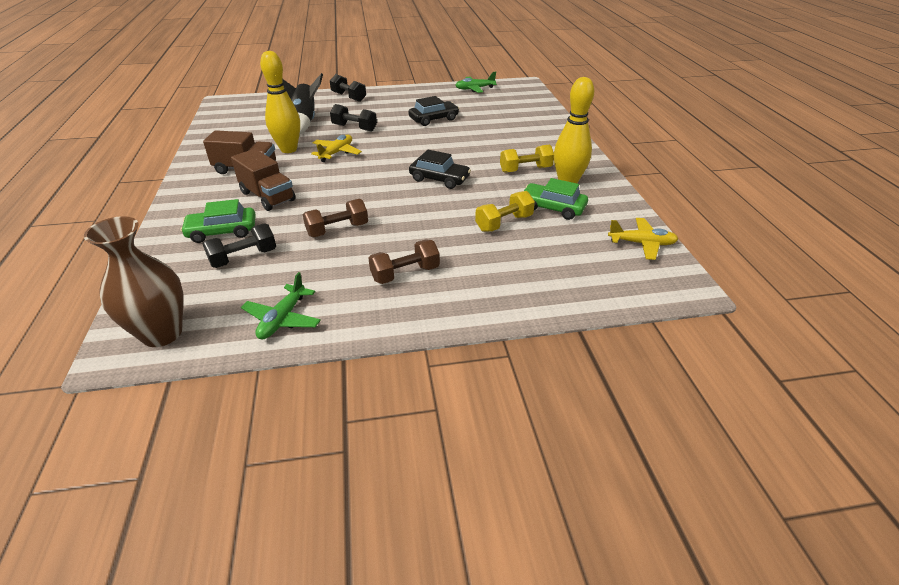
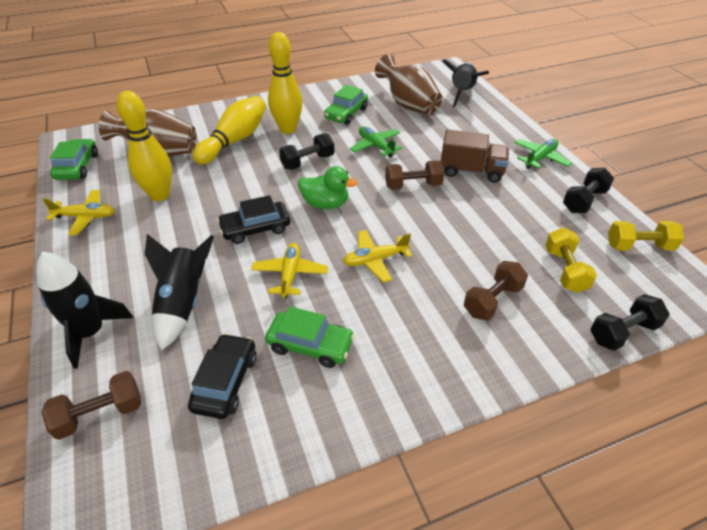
black rocket: [282,73,323,134] = 1 -> [36,251,133,368] [145,234,214,351] [442,60,489,108] = 3
brown dumbbell: [303,199,368,237] [368,239,440,284] = 2 -> [42,371,141,440] [385,160,444,190] [464,261,528,320] = 3
brown truck: [203,130,276,174] [231,149,296,211] = 2 -> [441,129,509,183] = 1
brown vase: [84,216,184,347] = 1 -> [99,109,196,157] [375,54,442,115] = 2
green car: [180,199,256,243] [524,178,588,220] = 2 -> [50,139,98,180] [265,306,355,368] [324,85,368,125] = 3
green duck: none = 0 -> [298,166,358,209] = 1
yellow bowling pin: [260,51,300,153] [554,77,594,183] = 2 -> [116,91,172,201] [192,96,266,164] [268,32,302,134] = 3
yellow plane: [311,135,362,162] [608,218,678,260] = 2 -> [42,190,115,235] [251,243,328,298] [343,230,412,282] = 3

